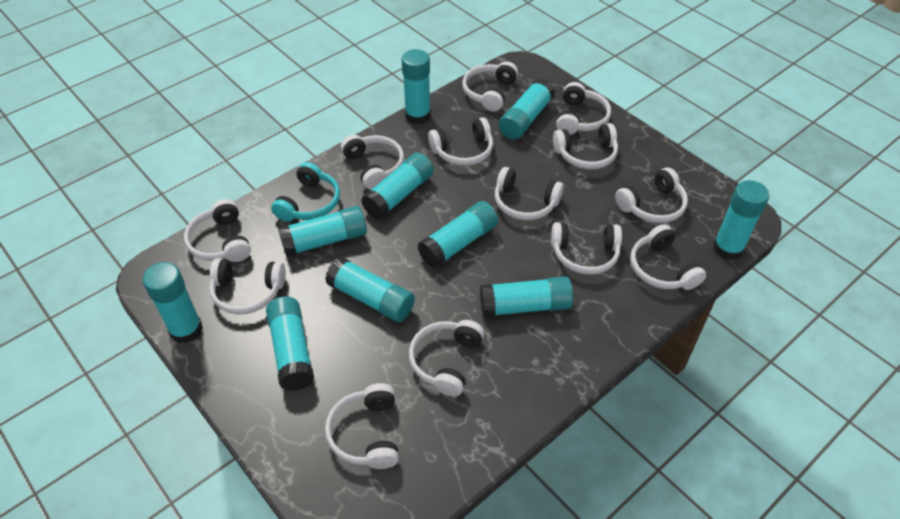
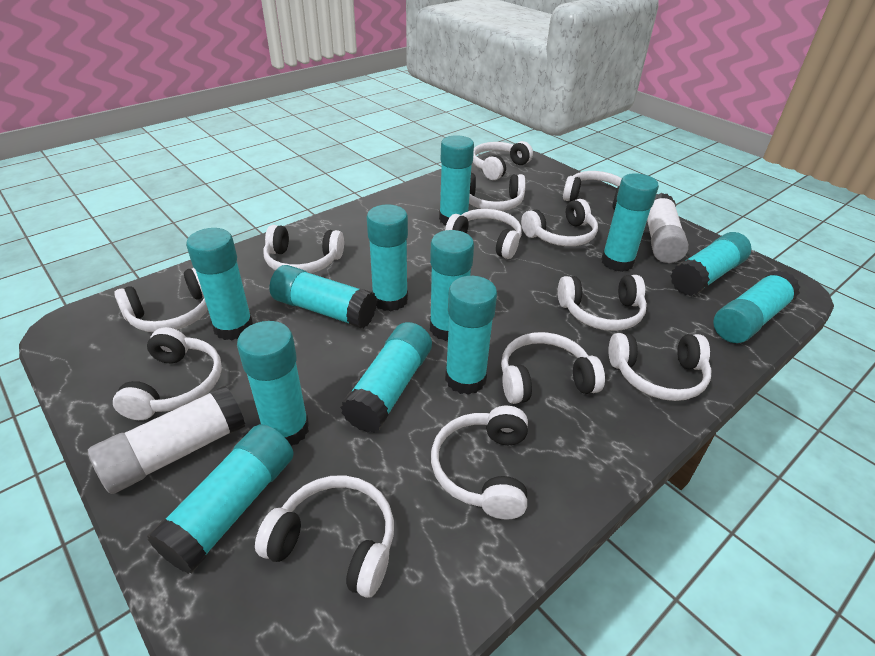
turquoise glue stick: [143,262,203,343] [266,296,314,391] [278,206,367,257] [325,257,415,323] [361,153,434,220] [402,49,431,124] [417,201,498,268] [480,276,573,317] [499,78,555,140] [713,180,769,260] = 10 -> [147,424,294,574] [186,228,253,340] [237,321,309,446] [269,265,377,329] [340,322,432,433] [367,204,408,311] [430,230,474,341] [439,135,474,225] [445,276,497,395] [601,173,659,272] [670,232,751,296] [713,270,800,343] = 12
turquoise headphones: [271,162,340,222] = 1 -> none = 0
white glue stick: none = 0 -> [88,386,245,494] [647,193,689,263] = 2

